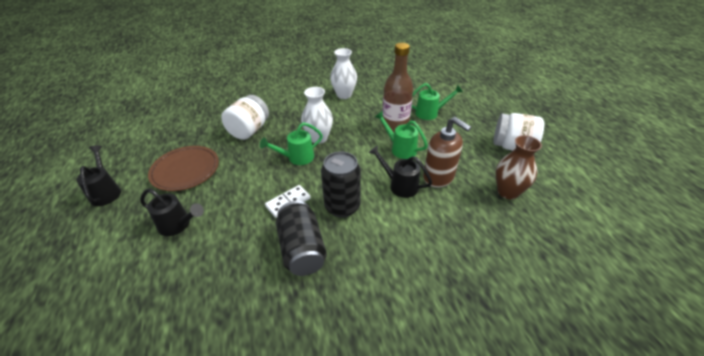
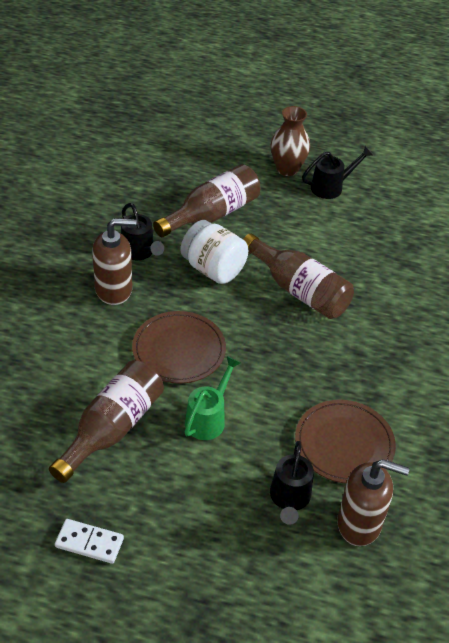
black can: [276,201,327,276] [321,152,361,218] = 2 -> none = 0
brown bottle: [382,43,413,133] = 1 -> [49,360,164,483] [153,164,260,237] [243,233,354,319] = 3
brown plate: [148,146,219,191] = 1 -> [132,311,226,383] [295,400,396,483] = 2
brown soap dispenser: [423,117,471,188] = 1 -> [92,218,137,305] [337,459,409,546] = 2
green watering can: [260,122,323,165] [375,111,428,159] [412,83,463,120] = 3 -> [185,356,241,440] = 1
white jar: [221,95,269,140] [493,113,544,151] = 2 -> [180,220,248,284] = 1
white vase: [301,87,333,144] [330,48,357,99] = 2 -> none = 0

